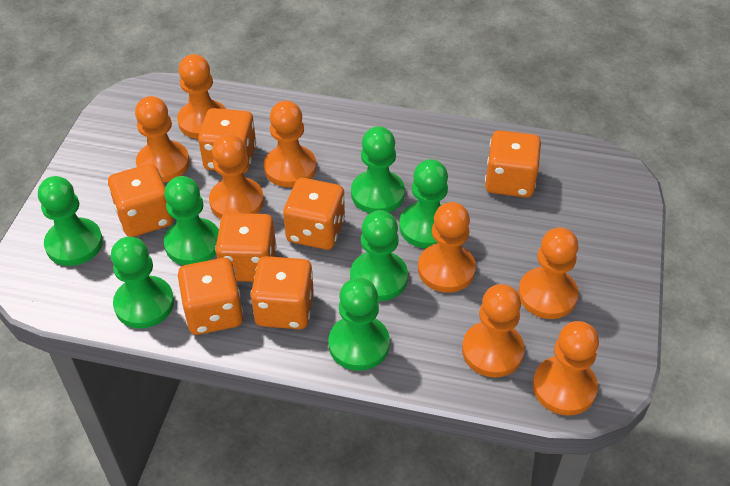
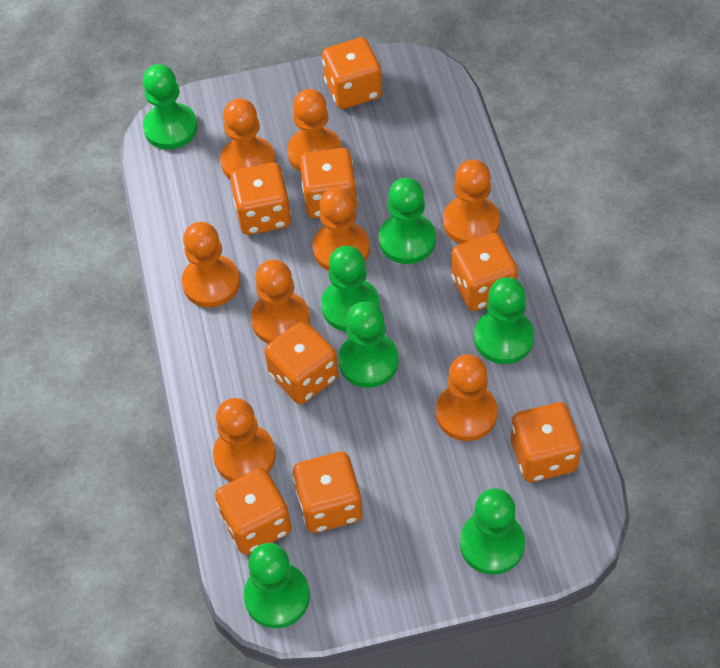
orange dice: [108,164,173,237] [178,258,243,335] [198,108,256,173] [215,213,277,282] [251,256,314,329] [283,178,345,250] [485,130,541,198] = 7 -> [215,468,292,555] [230,163,291,235] [264,321,339,404] [293,452,363,533] [300,148,358,218] [322,37,382,109] [451,233,518,311] [511,402,581,482] = 8

